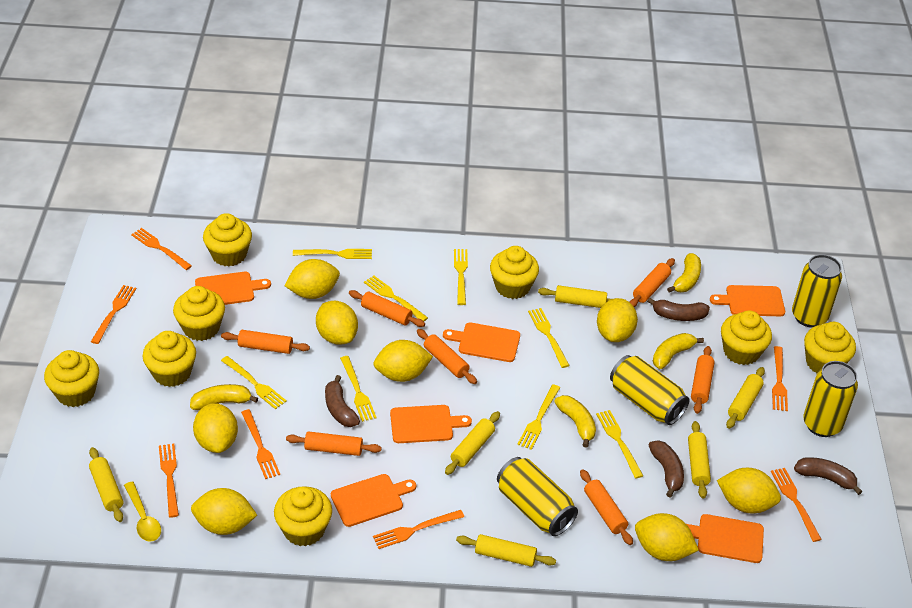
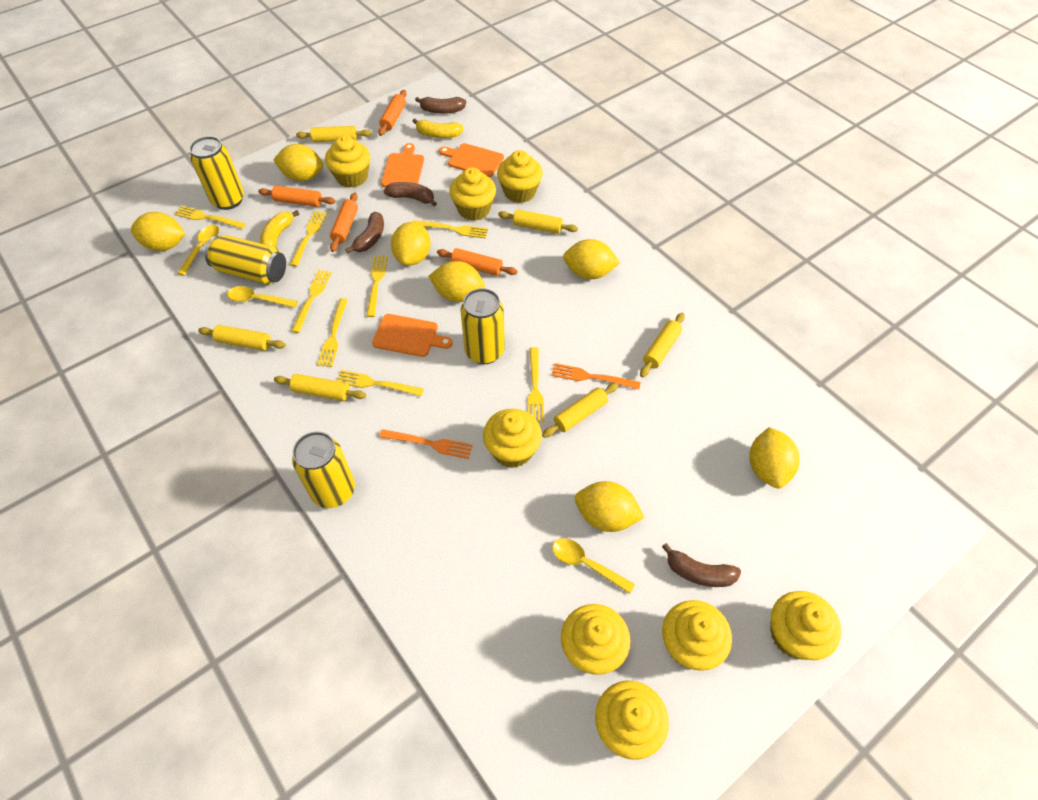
orange cutting board: [195,272,271,305] [331,474,416,527] [390,405,472,443] [443,322,520,362] [686,514,764,563] [710,285,785,316] = 6 -> [372,314,453,357] [381,143,424,187] [439,143,504,177] = 3
orange fork: [91,285,136,344] [131,228,192,270] [159,444,179,517] [241,409,280,479] [373,510,464,549] [771,468,822,542] [772,346,788,411] = 7 -> [379,429,473,459] [551,363,641,390] = 2
orange rolling pin: [221,330,310,354] [286,431,382,456] [349,290,425,327] [417,329,477,384] [580,469,633,545] [630,258,675,307] [691,346,715,414] = 7 -> [258,186,335,207] [330,192,358,252] [378,90,407,136] [437,248,518,276] = 4
yellow banana: [190,384,258,410] [554,395,596,448] [653,333,704,369] [667,253,701,292] = 4 -> [260,210,299,247] [412,118,464,138] = 2
yellow lemon: [191,488,257,535] [193,403,238,453] [284,259,340,299] [316,301,358,345] [373,340,433,382] [597,298,638,342] [635,513,699,561] [717,468,781,513] = 8 -> [131,212,185,251] [273,144,323,181] [391,222,431,266] [429,261,485,302] [563,239,620,279] [575,481,644,532] [749,427,800,488] = 7
yellow spoon: [124,481,161,542] = 1 -> [177,225,219,276] [227,286,298,308] [552,538,635,594] = 3

